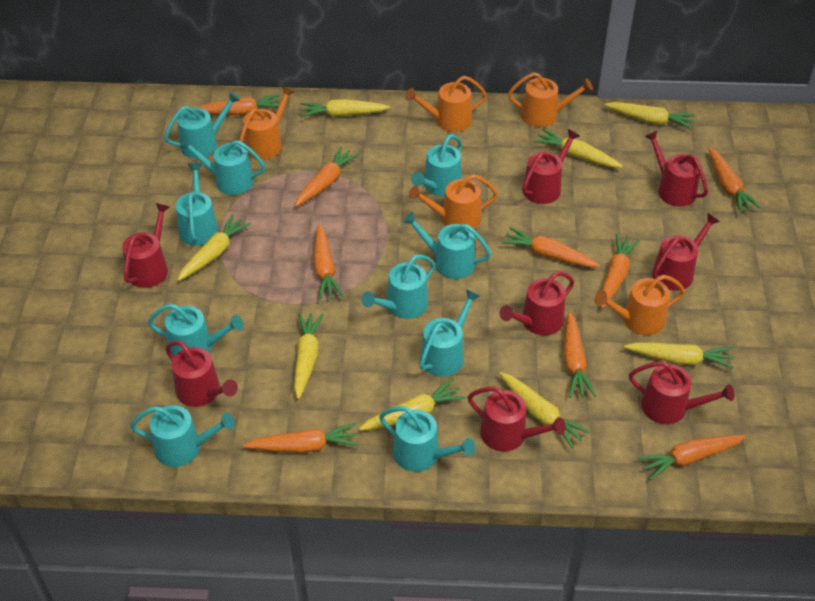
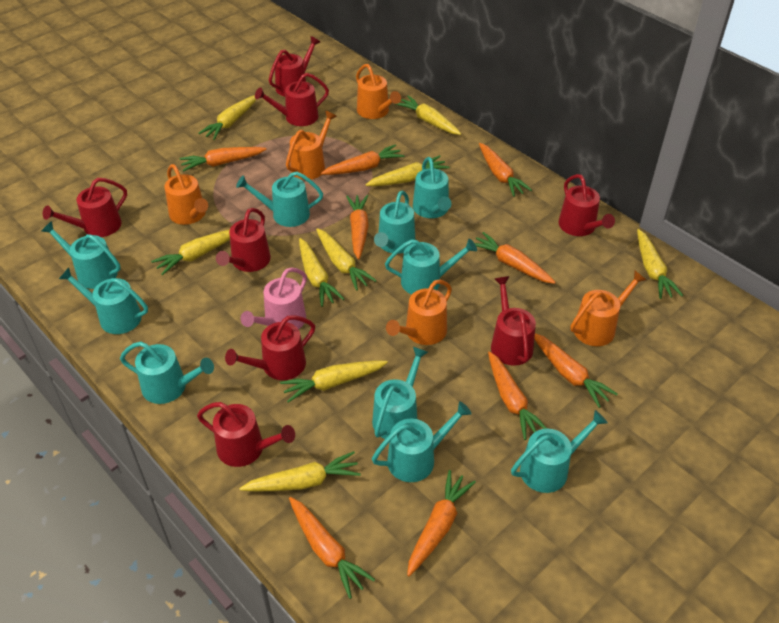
pink watering can: none = 0 -> [241,267,307,329] = 1
yellow carrot: [177,214,251,281] [294,313,324,399] [300,99,390,118] [359,379,466,431] [499,372,590,448] [533,129,623,168] [604,102,695,129] [624,342,734,369] = 8 -> [151,229,230,275] [198,95,256,140] [239,451,361,492] [280,360,388,403] [299,238,344,307] [316,228,377,291] [365,155,450,186] [395,95,461,135] [637,229,683,299] = 9

